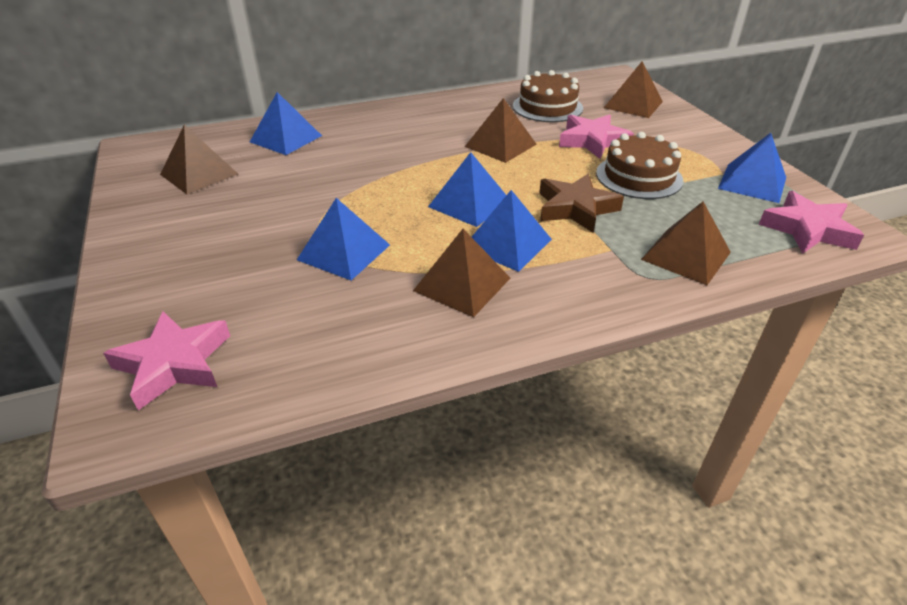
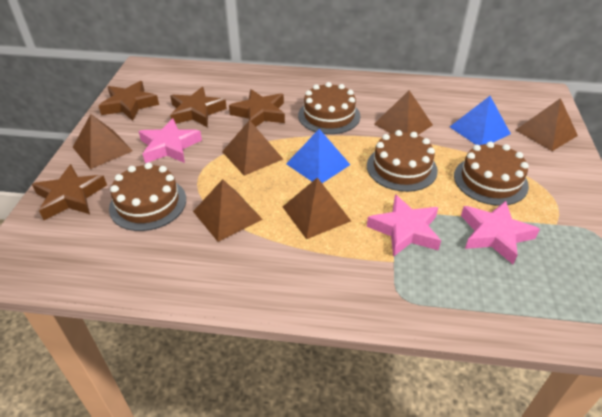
blue pyramid: [250,92,322,155] [297,198,390,280] [428,152,506,227] [472,190,552,272] [718,133,786,203] = 5 -> [286,129,350,183] [450,96,511,145] = 2
brown cake: [513,70,583,122] [596,132,684,199] = 2 -> [109,163,186,231] [298,82,360,134] [367,130,438,192] [454,142,529,206] = 4
brown pyramid: [160,125,238,194] [413,229,510,317] [465,98,537,163] [604,61,663,118] [641,202,731,285] = 5 -> [73,114,133,169] [193,179,263,242] [222,120,283,176] [283,177,351,239] [374,90,433,135] [516,98,578,151] = 6
brown star: [539,174,624,233] = 1 -> [32,164,107,220] [99,81,159,121] [170,87,227,127] [229,89,285,127] = 4

